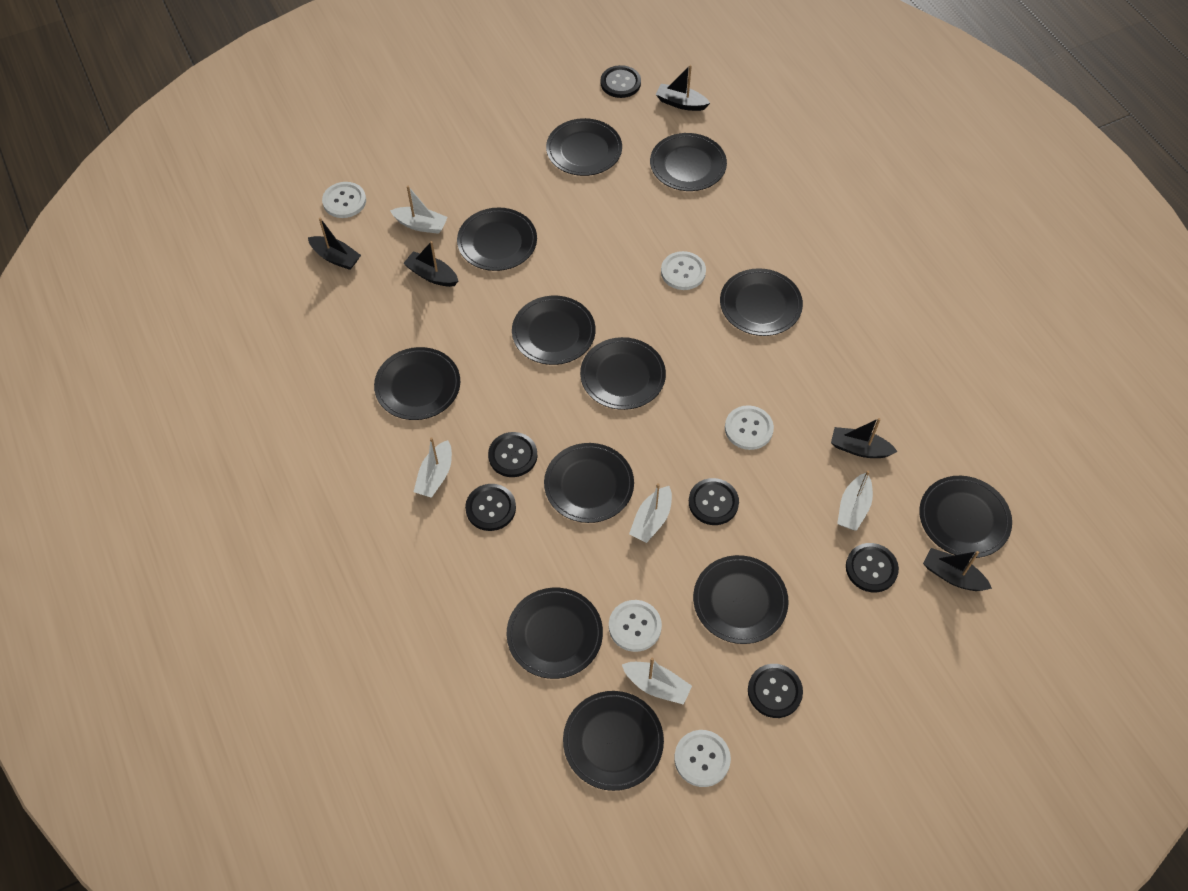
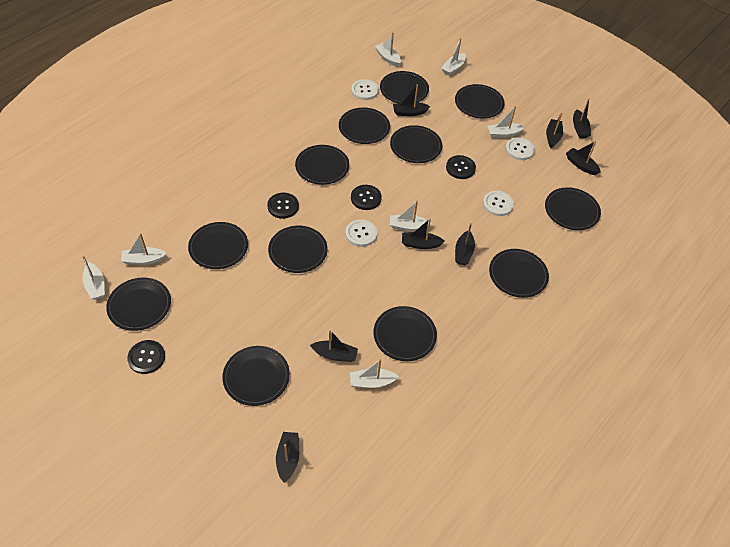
black boat: [308,218,361,270] [403,241,458,287] [656,65,710,111] [831,418,898,458] [923,548,992,591] = 5 -> [276,432,299,483] [310,330,358,362] [393,85,430,116] [402,219,445,249] [455,223,475,265] [546,112,563,148] [566,141,601,175] [573,98,591,138] = 8
black button: [465,484,516,531] [488,432,537,477] [601,65,641,98] [689,478,739,525] [748,664,803,718] [846,543,899,592] = 6 -> [127,340,165,374] [267,193,299,219] [351,185,382,210] [446,155,476,179] = 4
white boat: [390,186,448,234] [413,437,452,498] [622,657,692,705] [629,483,672,543] [837,471,873,531] = 5 -> [82,256,105,300] [121,233,167,265] [350,359,399,388] [375,32,401,67] [390,201,432,231] [441,38,466,76] [487,106,525,138] = 7
white button: [322,182,366,218] [609,600,662,652] [661,251,706,290] [674,730,731,787] [725,405,774,450] = 5 -> [345,220,377,247] [351,79,379,100] [483,191,514,216] [505,137,535,160] = 4

